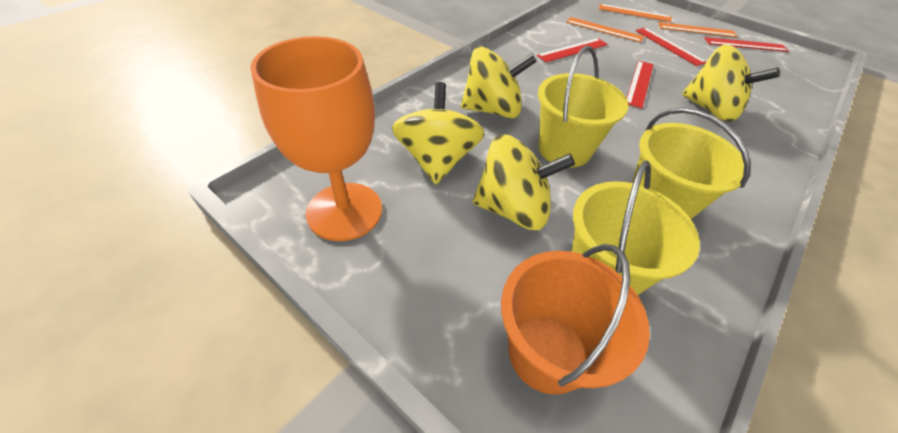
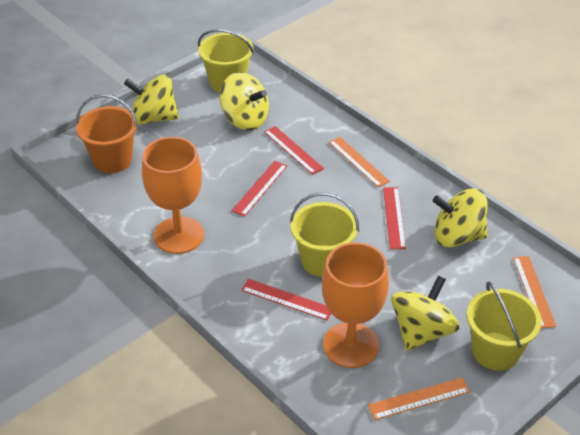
orange goblet: [250,36,382,241] = 1 -> [142,137,204,254] [322,242,389,368] = 2

